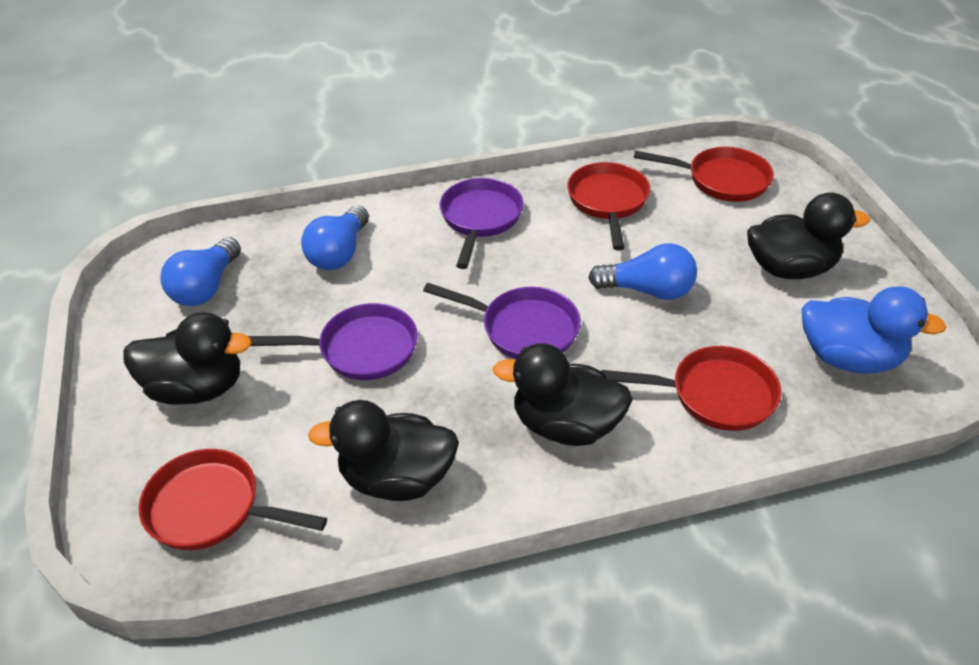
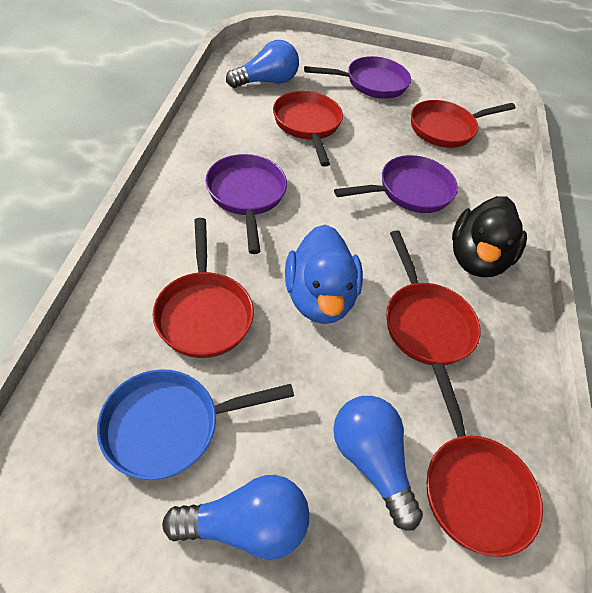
black duck: [123,312,252,405] [308,400,459,501] [493,343,633,446] [747,192,870,279] = 4 -> [452,196,527,277] = 1
blue pan: none = 0 -> [97,369,294,480] = 1
red pan: [139,449,327,550] [567,162,650,250] [601,346,781,431] [634,147,774,202] = 4 -> [152,218,254,358] [273,91,343,167] [386,230,481,365] [411,100,515,148] [427,363,543,557] = 5

